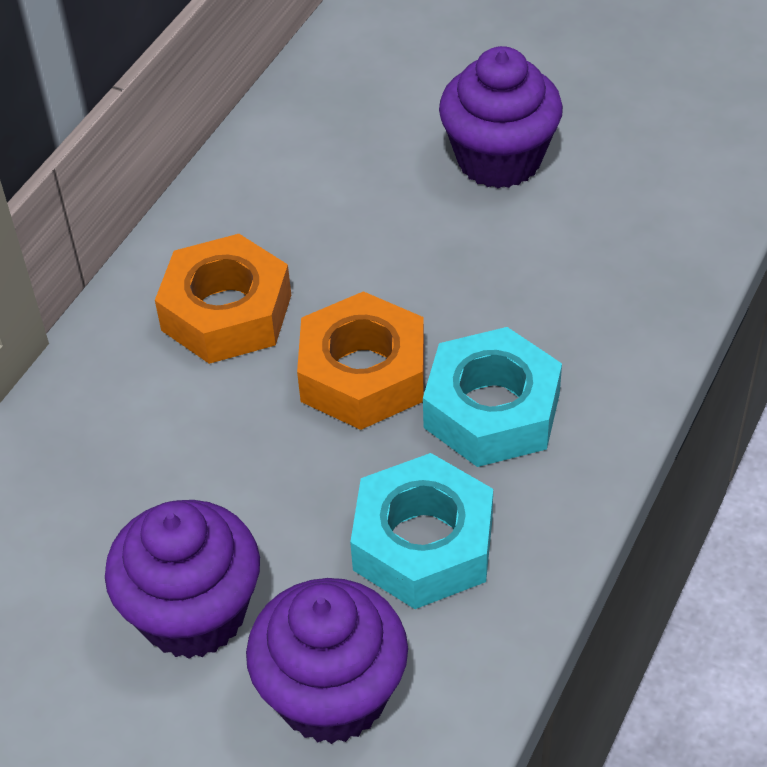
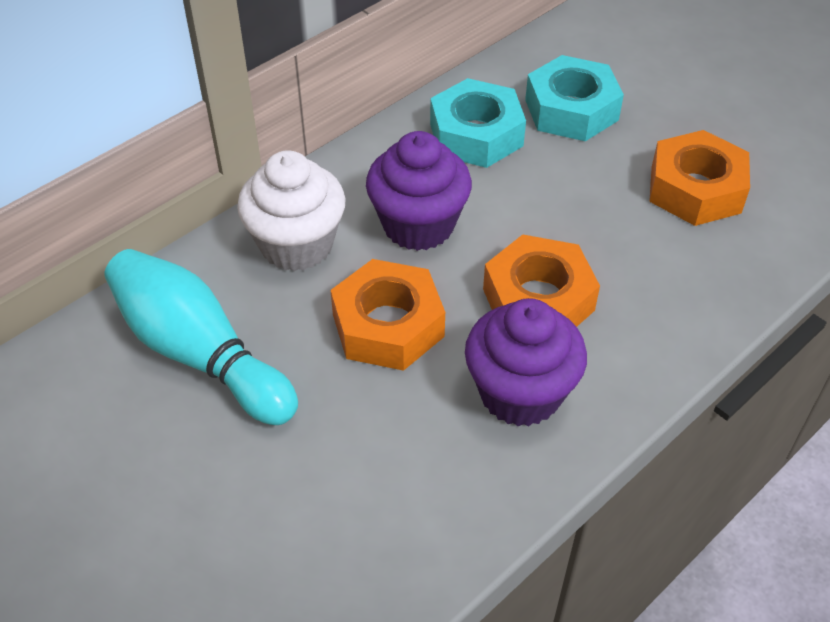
orange nut: [155,234,291,364] [297,291,424,430] = 2 -> [331,259,445,371] [483,234,600,327] [649,130,750,226] = 3
purple cupcake: [105,500,260,659] [246,578,408,744] [439,46,563,188] = 3 -> [366,131,472,251] [465,298,587,426] = 2
turquoise bowling pin: none = 0 -> [104,249,298,425] = 1
white cupcake: none = 0 -> [237,151,346,271] = 1

